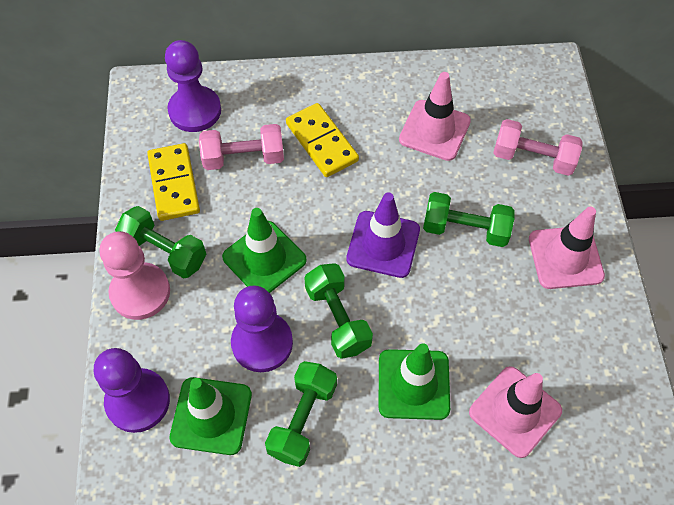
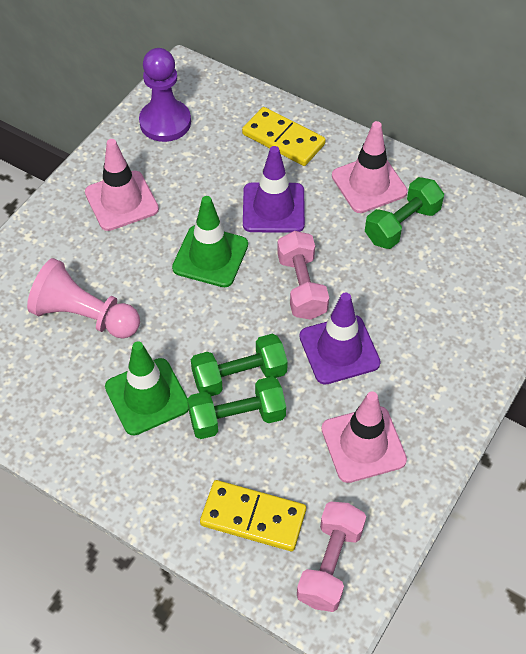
green dumbbell: [115,206,206,278] [265,361,337,467] [304,263,373,359] [423,192,515,247] = 4 -> [187,376,286,439] [191,334,288,396] [365,177,444,249] = 3
green traffic cone: [170,377,252,455] [222,208,307,293] [378,343,450,420] = 3 -> [105,342,189,436] [172,196,248,287] = 2
purple pawn: [94,348,170,433] [165,40,221,132] [231,286,293,372] = 3 -> [139,48,191,142] = 1
purple traffic cone: [346,192,420,278] = 1 -> [243,146,305,233] [299,292,381,385] = 2

